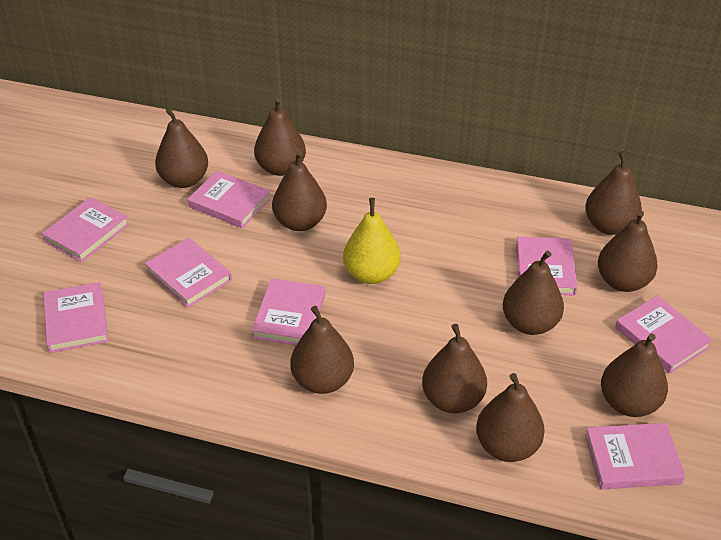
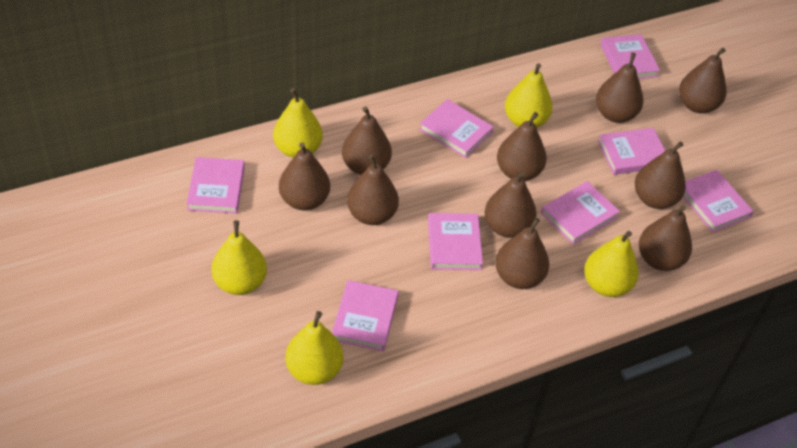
yellow pear: [343,198,401,284] = 1 -> [211,220,267,295] [273,88,323,158] [285,311,344,385] [505,63,553,128] [584,231,639,297] = 5

